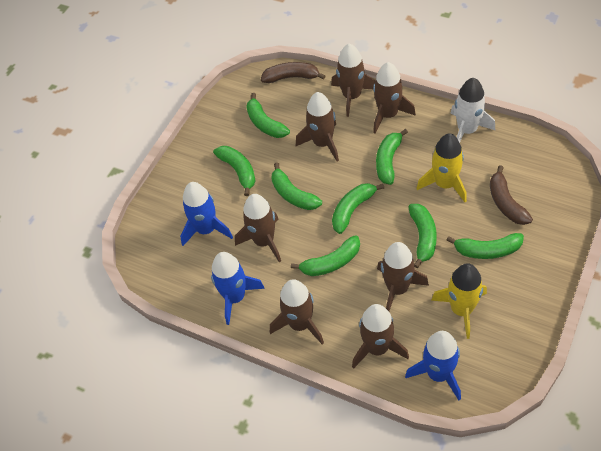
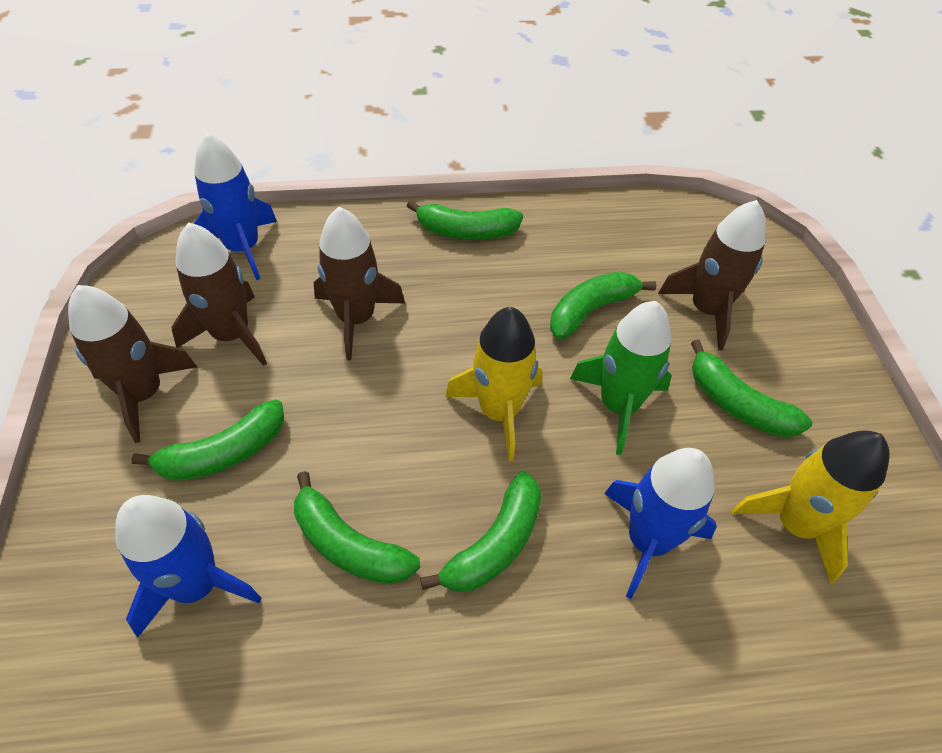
brown banana: [261,62,325,83] [490,165,533,225] = 2 -> none = 0
brown rocket: [235,194,281,262] [270,279,324,344] [296,92,339,162] [331,44,375,117] [352,304,409,369] [373,62,416,133] [377,242,429,311] = 7 -> [68,285,197,443] [172,222,267,366] [314,206,405,360] [658,200,766,350] = 4
green banana: [213,146,256,196] [246,93,290,138] [271,162,322,210] [291,235,360,276] [332,183,384,234] [376,129,408,185] [409,204,437,268] [446,233,524,259] = 8 -> [131,400,284,481] [294,471,420,585] [407,200,523,240] [420,471,541,592] [550,272,656,340] [691,340,812,437] = 6
green rocket: none = 0 -> [570,301,672,455] = 1
white rocket: [450,78,495,143] = 1 -> none = 0

